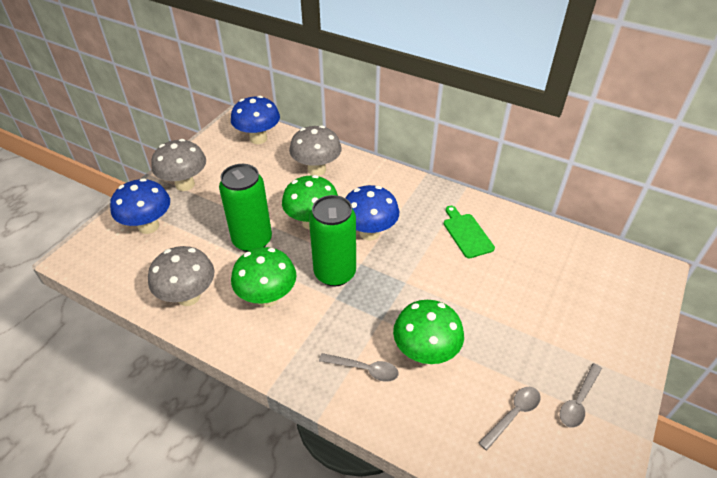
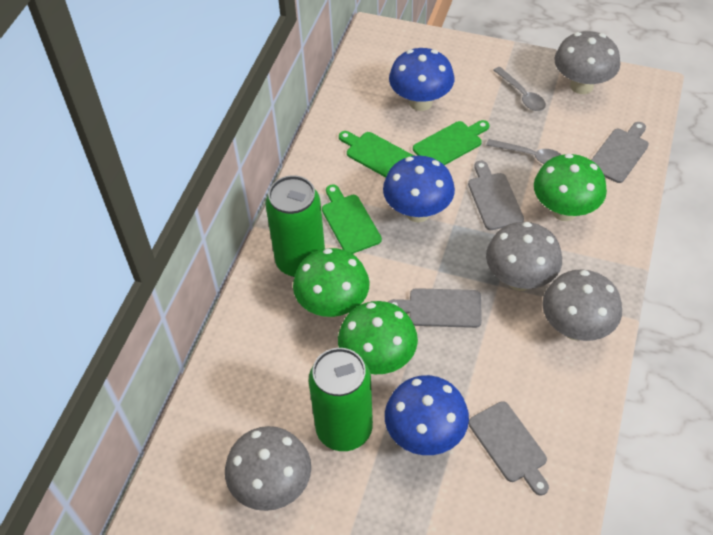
green cutting board: [444,206,495,258] = 1 -> [322,184,382,254] [339,131,414,177] [413,120,489,165] = 3
grey cutting board: none = 0 -> [389,288,482,328] [468,161,524,230] [469,401,549,496] [591,122,649,183] = 4
grey mushroom: [148,246,214,306] [151,139,206,191] [289,125,342,176] = 3 -> [225,426,311,511] [486,222,562,291] [542,270,622,341] [554,31,620,94] = 4
grey spoon: [319,353,399,382] [479,387,541,451] [560,363,602,428] = 3 -> [486,139,561,164] [493,67,546,111] = 2

